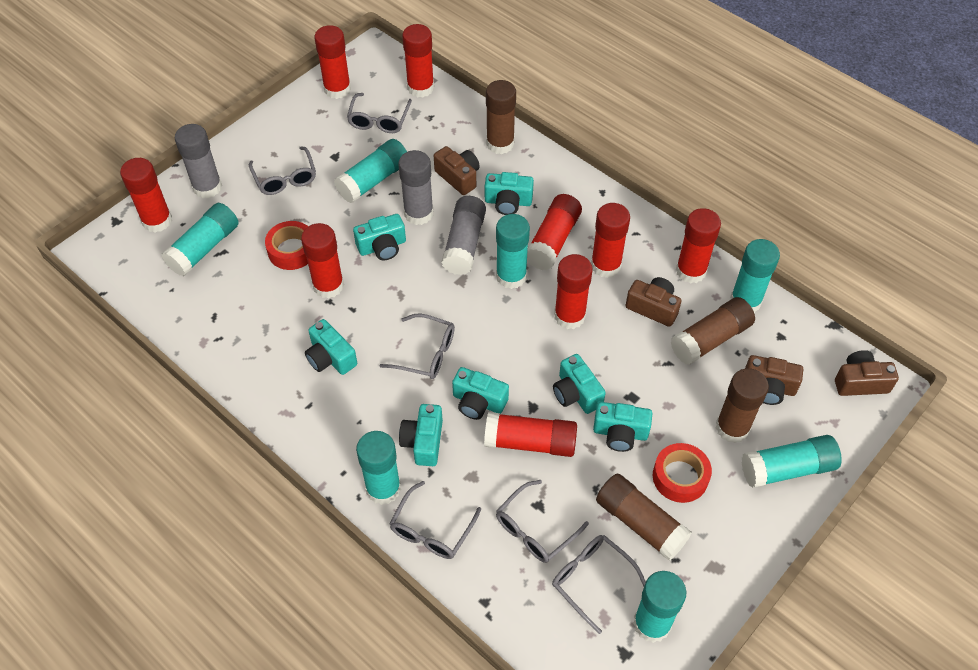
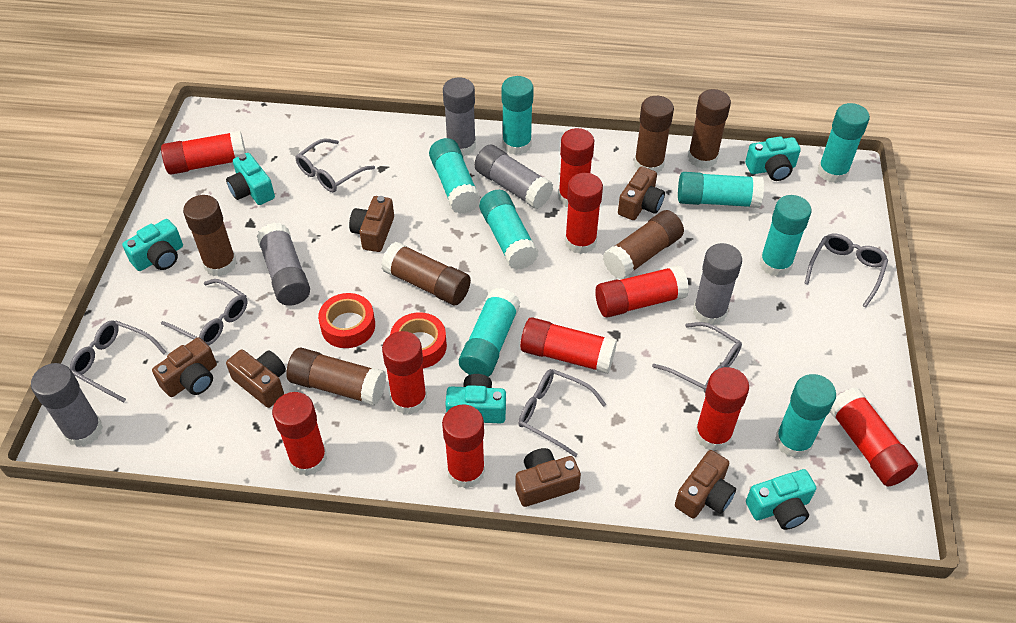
brown camera: [434,146,480,195] [626,277,682,327] [745,355,803,405] [835,350,899,396] = 4 -> [152,337,217,397] [226,349,286,408] [349,196,394,252] [515,448,581,507] [618,166,665,220] [675,450,736,518] = 6
brown glue stick: [486,80,516,154] [596,474,692,561] [671,297,755,365] [716,368,769,443] = 4 -> [183,195,237,277] [286,348,386,406] [381,242,471,305] [603,210,684,280] [634,96,674,174] [688,89,731,169] = 6
grey glue stick: [175,124,222,198] [398,150,433,225] [441,196,486,275] = 3 -> [31,363,103,447] [257,223,310,306] [443,77,476,157] [474,145,553,209] [693,243,742,325] = 5
red glue stick: [120,158,172,232] [301,223,344,299] [314,25,351,99] [402,24,434,98] [484,412,577,457] [527,194,582,270] [554,254,593,329] [591,203,630,278] [676,208,721,283] = 9 -> [161,131,246,175] [272,392,327,476] [382,331,427,415] [442,404,485,489] [520,317,617,374] [558,128,594,207] [565,173,603,254] [595,265,689,318] [695,367,749,451] [830,387,918,487] = 10
turquoise camera: [305,319,357,375] [353,214,406,260] [399,404,443,466] [452,367,509,420] [485,172,534,215] [553,354,606,414] [593,402,653,452] = 7 -> [122,219,183,271] [226,153,275,205] [445,374,506,423] [745,136,801,181] [746,469,816,530] = 5
turquoise glue stick: [161,203,239,276] [334,139,407,203] [356,431,401,505] [496,214,530,289] [633,571,686,643] [730,239,780,313] [742,435,842,488] = 7 -> [429,138,480,214] [459,288,520,377] [479,190,538,270] [502,76,534,155] [678,172,764,208] [759,195,811,277] [775,374,836,458] [818,103,870,183] = 8

